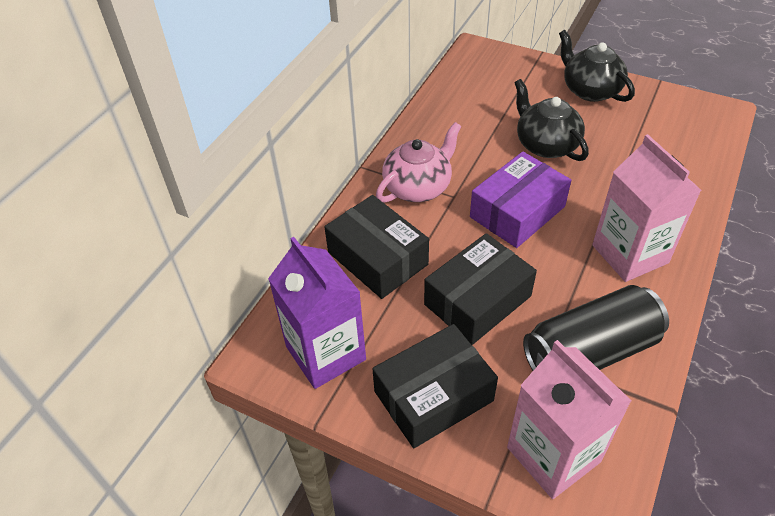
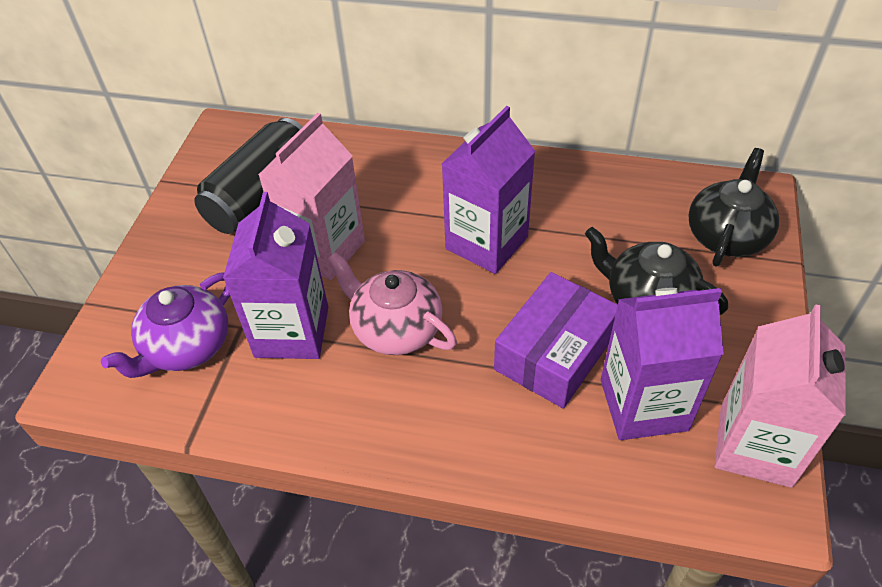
black box: [325,195,429,299] [372,324,498,448] [424,233,537,345] = 3 -> none = 0
purple carton: [268,237,366,389] = 1 -> [223,192,328,359] [442,106,535,274] [601,288,724,440] = 3
purple teapot: none = 0 -> [101,273,230,378] = 1

